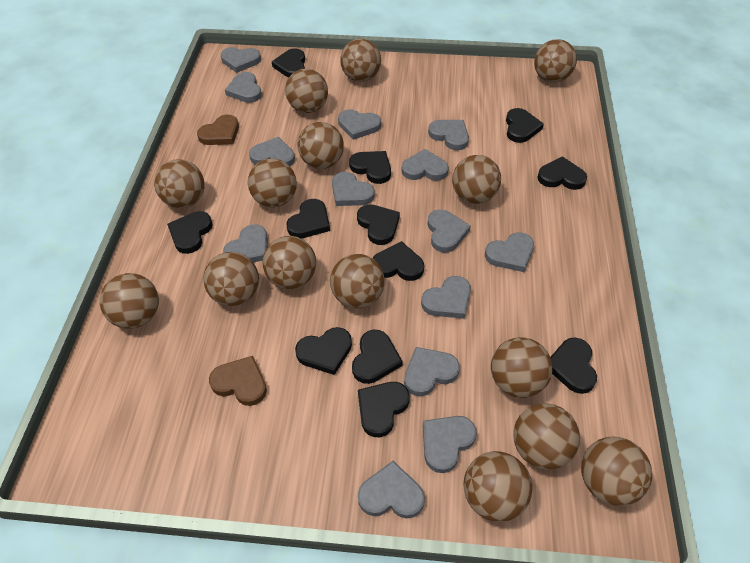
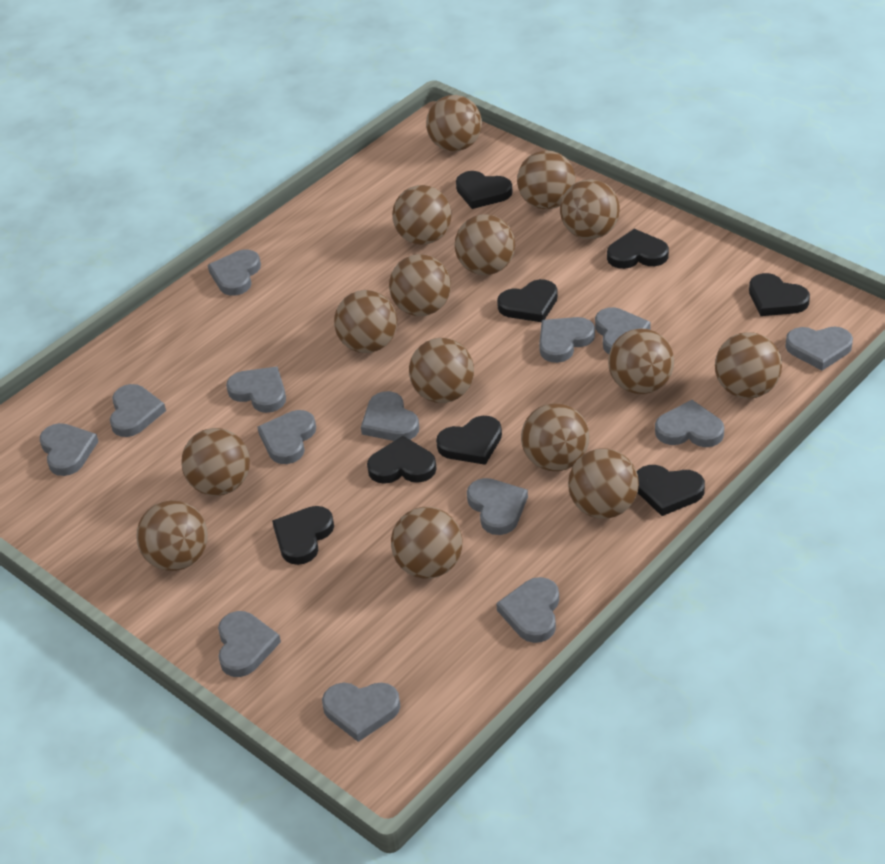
black heart: [167,211,213,254] [272,48,305,78] [287,199,330,238] [295,327,352,375] [349,151,391,184] [352,330,403,384] [357,204,400,245] [358,382,410,437] [373,241,424,281] [506,108,544,143] [537,156,587,190] [550,337,597,394] = 12 -> [272,506,334,565] [367,436,437,484] [436,416,502,465] [456,171,513,209] [497,279,558,322] [607,229,669,269] [637,465,705,516] [749,273,810,316] = 8
brown heart: [197,114,239,145] [209,356,267,406] = 2 -> none = 0

